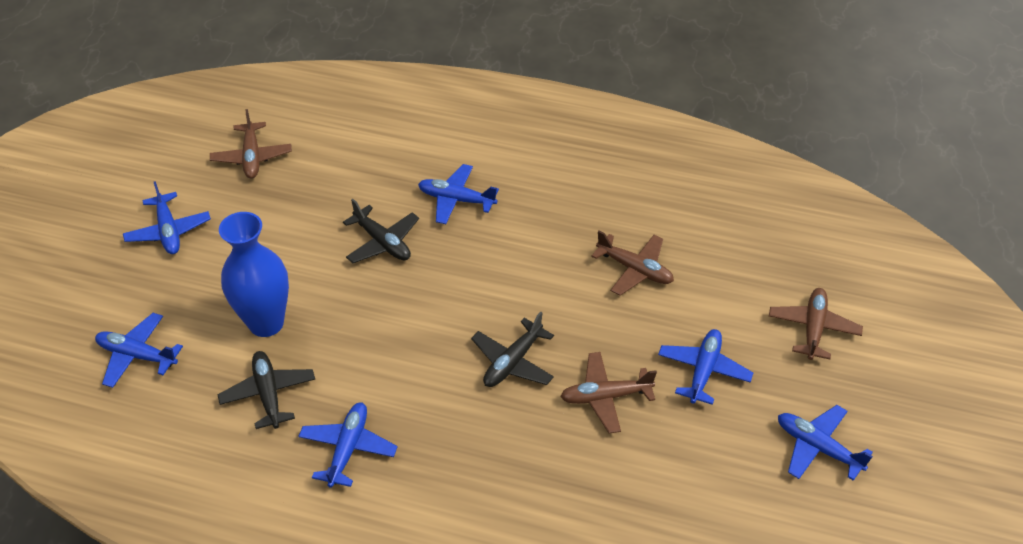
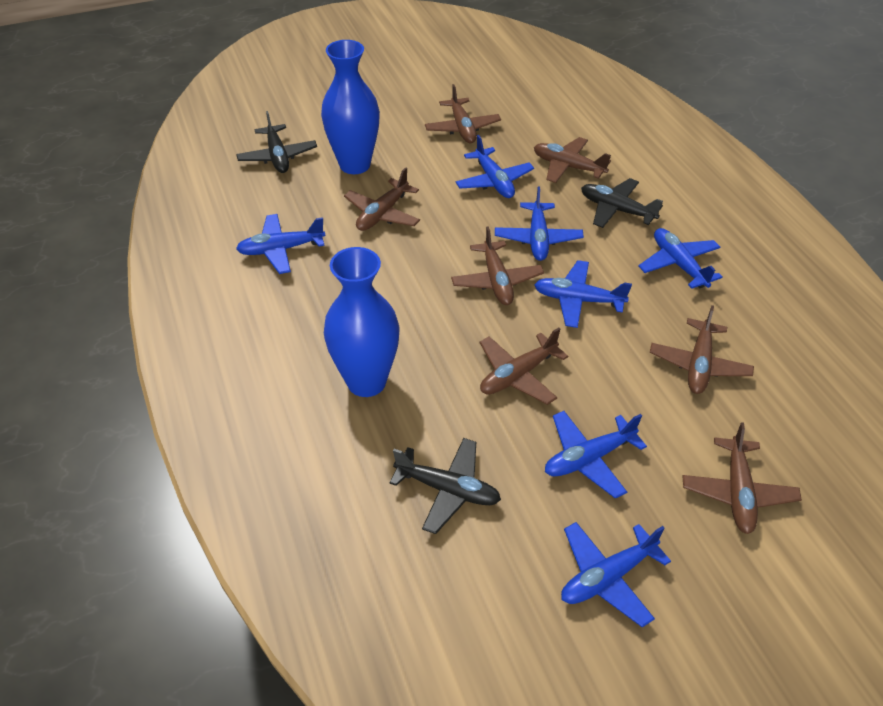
blue plane: [95,313,183,388] [123,181,211,254] [298,403,397,488] [418,164,499,224] [658,329,753,405] [778,405,873,481] = 6 -> [236,214,325,274] [455,135,534,198] [495,186,584,261] [534,260,632,328] [545,411,647,499] [561,522,671,627] [639,228,723,289] = 7
blue vase: [219,212,289,337] = 1 -> [321,40,380,174] [324,247,400,397] = 2
brown plane: [210,109,292,178] [560,352,657,433] [591,231,674,296] [769,288,863,360] = 4 -> [344,167,420,231] [425,84,501,143] [451,226,544,305] [480,327,568,405] [534,137,611,183] [650,305,754,394] [683,422,802,534] = 7

